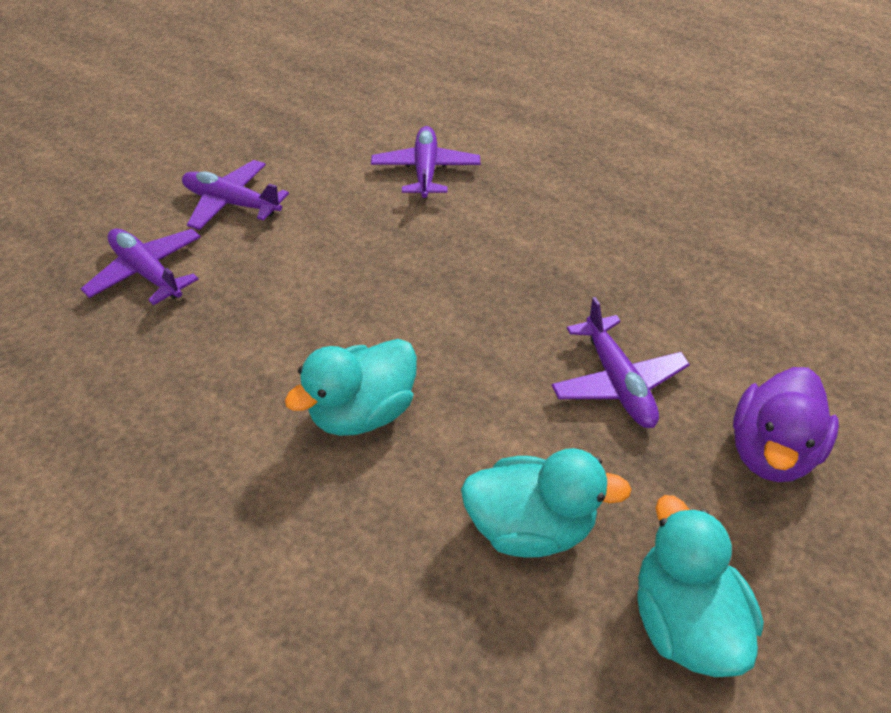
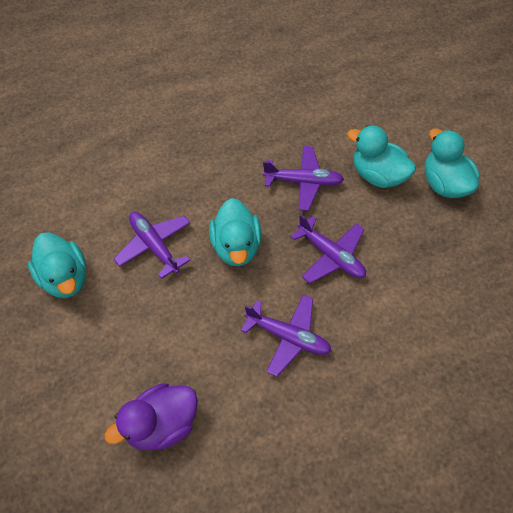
turquoise duck: [285,339,417,436] [461,448,632,557] [637,495,764,677] = 3 -> [28,232,86,298] [209,198,262,266] [347,125,416,188] [425,128,480,198] = 4

